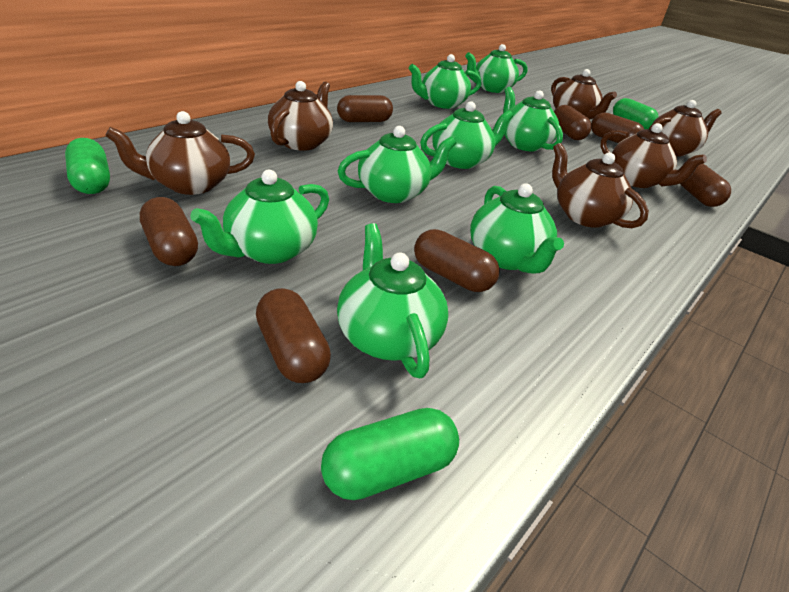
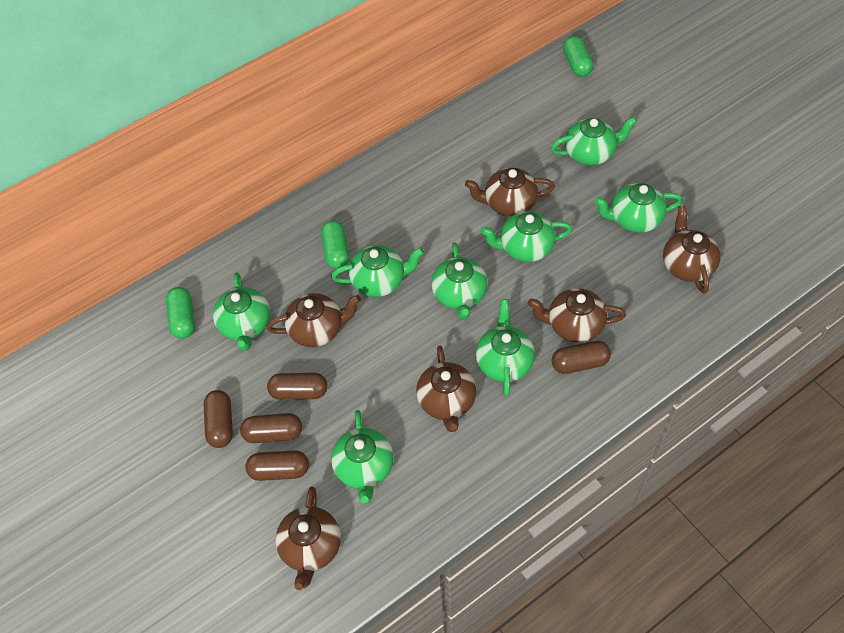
brown capsule: [140,197,198,266] [256,288,331,383] [337,95,393,122] [414,229,500,292] [554,105,592,140] [591,113,644,143] [680,164,731,207] = 7 -> [204,390,233,448] [240,413,302,443] [245,450,309,481] [267,373,328,400] [552,341,611,374] = 5

